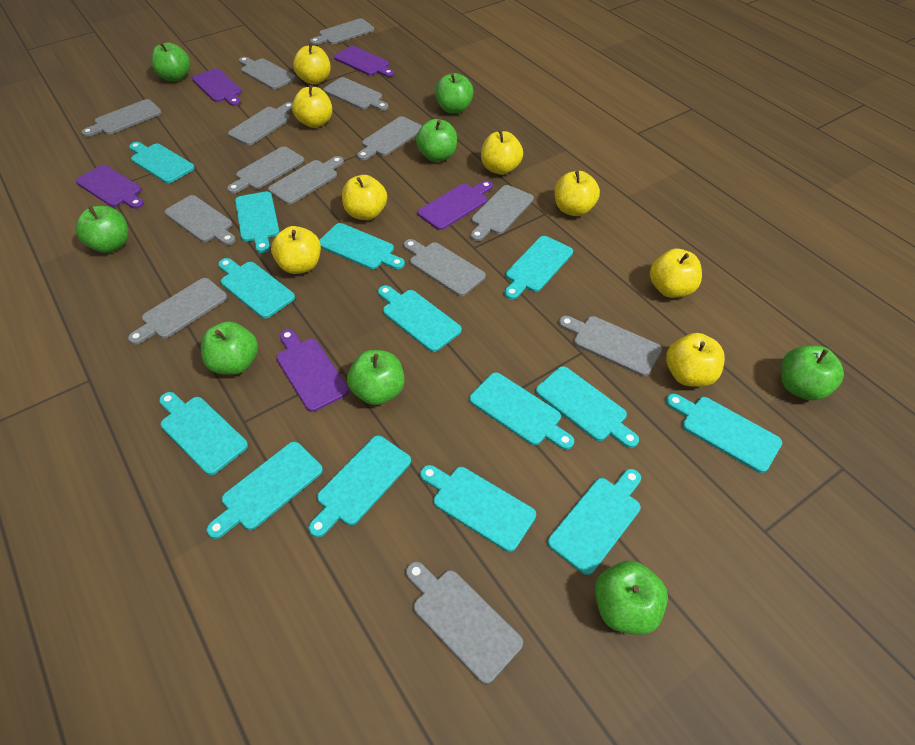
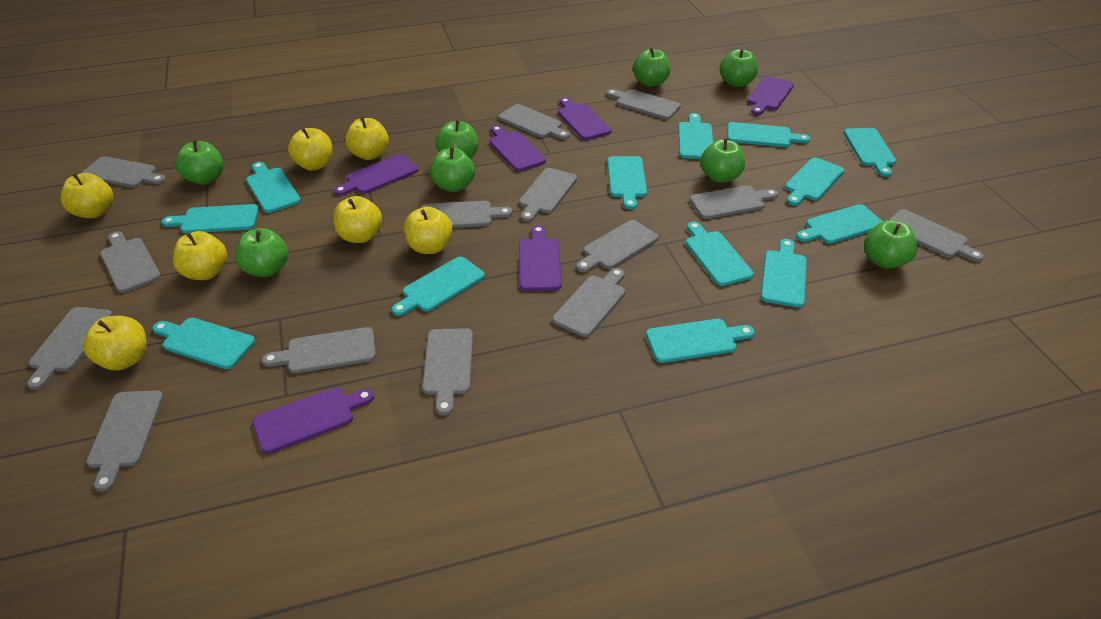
purple cutting board: [76,165,144,209] [192,68,242,106] [276,329,349,412] [334,46,394,77] [418,181,493,230] = 5 -> [253,387,374,454] [334,154,418,196] [489,125,546,171] [519,225,562,291] [558,97,612,140] [747,76,794,115] = 6
turquoise cutting board: [129,142,195,183] [159,392,248,475] [207,442,323,539] [218,258,295,318] [235,191,279,253] [308,435,411,537] [319,223,405,269] [378,285,462,352] [420,465,536,552] [469,372,574,450] [504,236,573,299] [536,366,639,448] [548,469,641,575] [666,393,782,473] = 14 -> [152,318,255,369] [162,204,259,233] [246,162,301,213] [392,256,485,316] [607,156,647,210] [646,319,755,363] [678,113,713,159] [686,222,754,286] [727,122,810,147] [761,239,807,308] [785,157,844,206] [796,204,883,244] [844,128,896,177] = 13
yellow apple: [271,226,321,274] [292,85,332,128] [293,43,331,85] [342,175,387,220] [481,130,523,175] [554,171,600,216] [650,249,702,298] [666,333,725,387] = 8 -> [61,173,113,218] [83,316,147,370] [173,231,227,280] [288,128,332,171] [333,196,382,243] [345,117,389,160] [404,206,453,254] = 7

